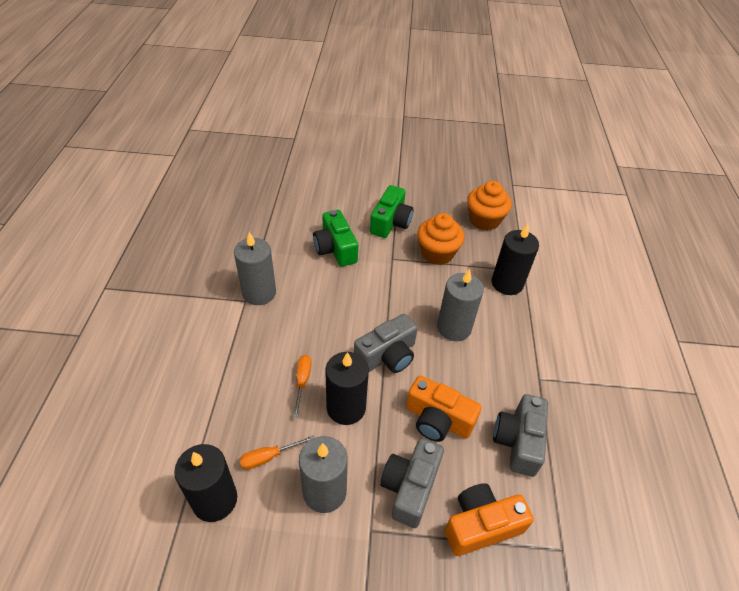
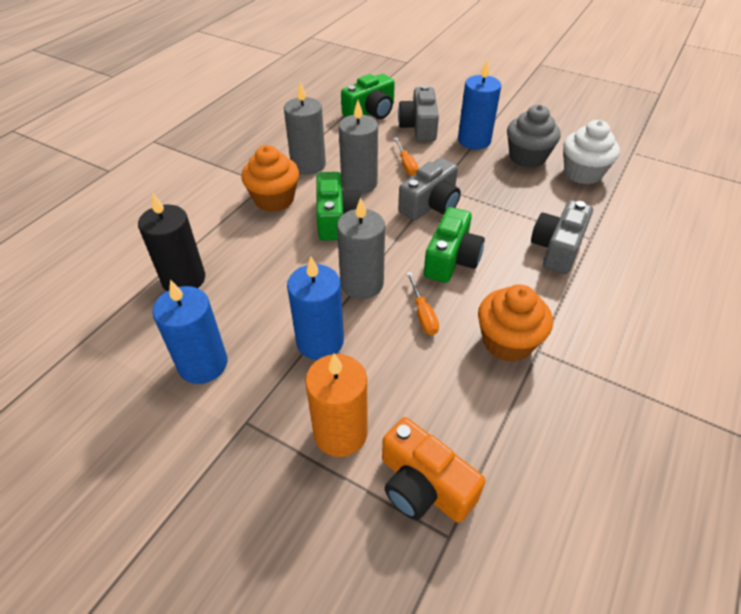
black candle: [174,444,237,522] [325,352,369,425] [491,224,539,295] = 3 -> [138,193,205,291] = 1
blue candle: none = 0 -> [152,279,228,384] [287,257,344,360] [458,60,501,150] = 3
green camera: [313,210,358,266] [370,185,413,238] = 2 -> [316,172,363,241] [341,74,395,119] [424,207,485,283] = 3
grey cupcake: none = 0 -> [507,105,561,168] = 1
orange camera: [406,375,482,442] [445,483,534,556] = 2 -> [382,417,486,523] = 1
orange candle: none = 0 -> [305,354,368,457] = 1
white cupcake: none = 0 -> [563,120,620,184] = 1

